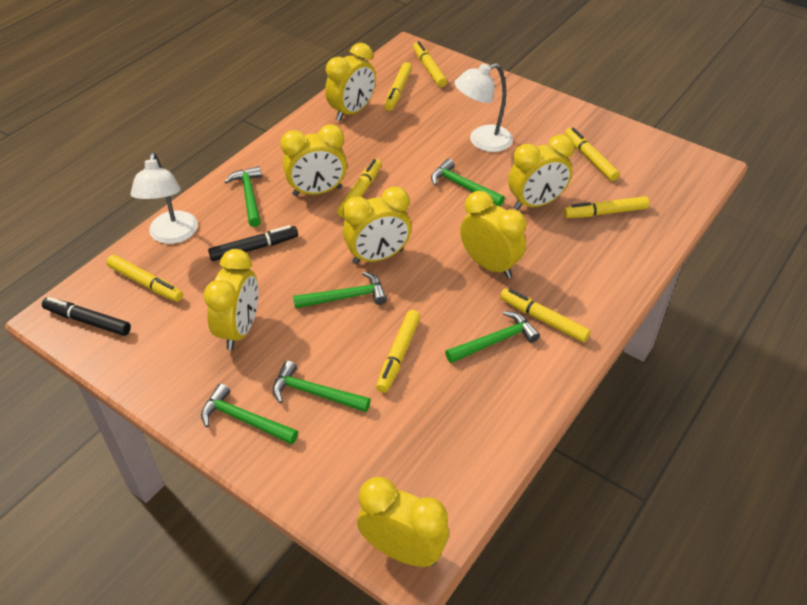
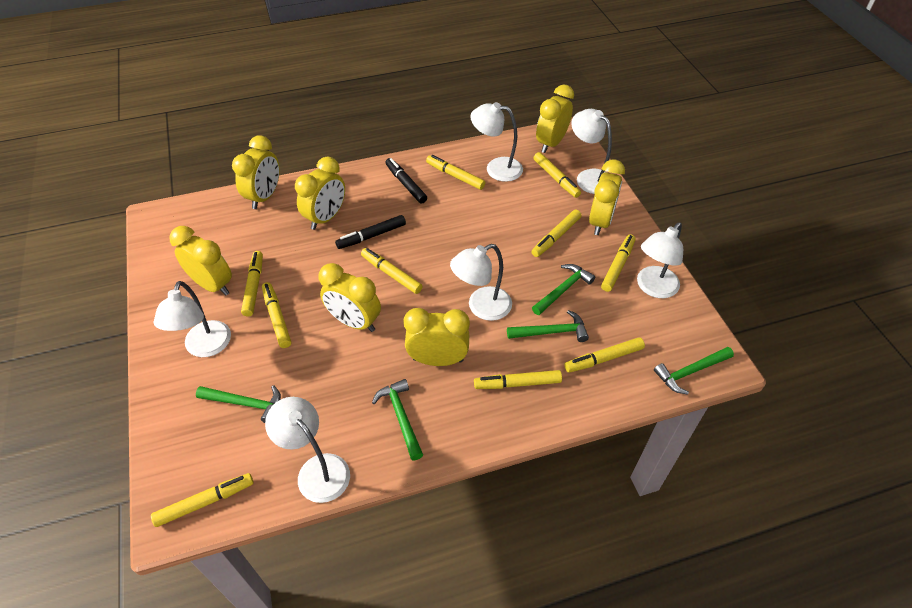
green hammer: [201,383,298,444] [225,166,262,227] [273,361,371,412] [293,272,387,309] [431,159,505,206] [445,311,540,363] = 6 -> [196,385,281,423] [372,379,423,460] [507,310,589,342] [532,264,595,315] [654,347,734,394] = 5
white lamp: [131,152,198,244] [454,63,513,152] = 2 -> [153,281,231,357] [265,397,350,503] [450,244,512,321] [470,102,523,182] [571,109,612,194] [637,222,683,298] = 6
yellow marker: [106,255,183,302] [337,159,382,218] [376,310,420,393] [384,62,412,111] [413,41,447,87] [500,288,590,342] [564,196,649,218] [565,127,620,181] = 8 -> [151,473,254,527] [241,251,263,317] [262,282,291,348] [361,248,423,294] [426,155,485,190] [474,370,562,389] [531,210,582,257] [533,152,581,198] [565,337,645,373] [601,234,636,292] = 10

